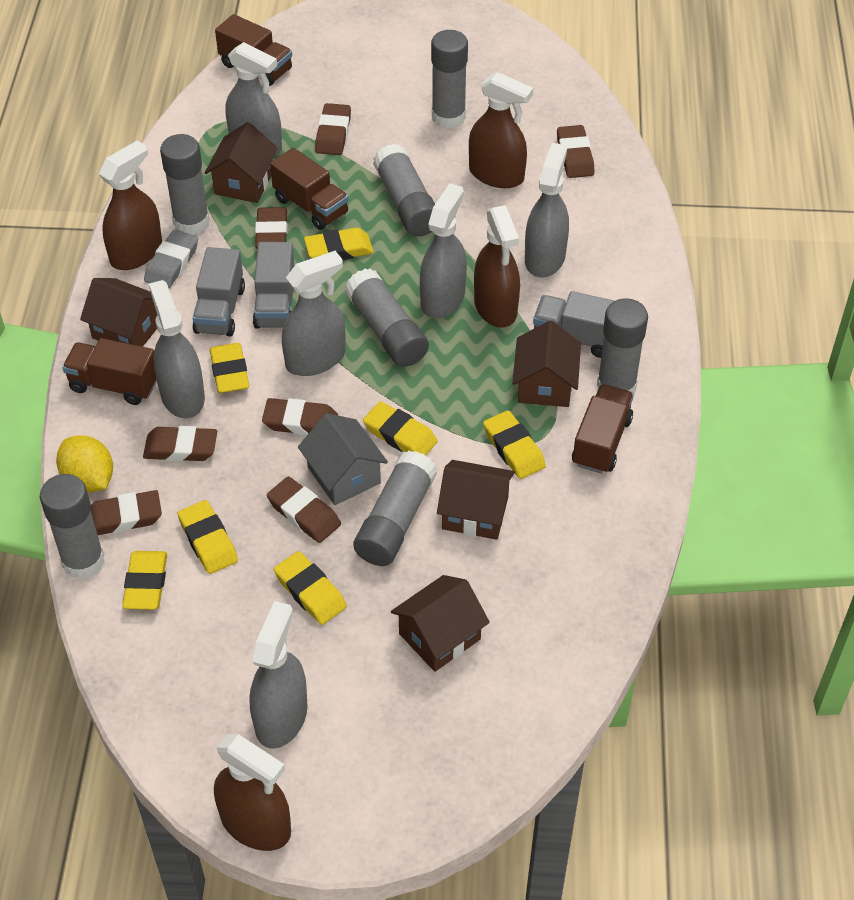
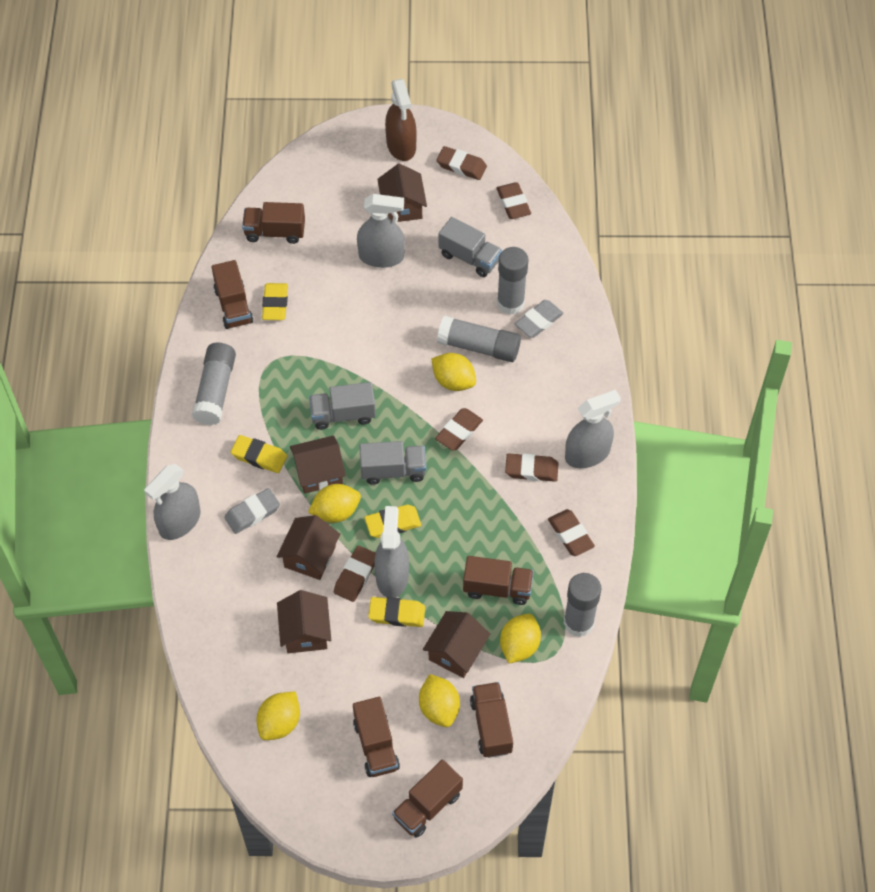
brown eraser: [91,490,162,535] [143,426,217,462] [255,207,288,249] [262,398,338,436] [267,476,341,543] [315,103,351,155] [557,125,594,178] = 7 -> [334,545,376,602] [435,408,483,451] [436,146,487,180] [497,182,531,219] [505,453,558,482] [548,509,595,556] = 6
brown spray bottle: [99,140,162,270] [214,734,291,851] [469,72,533,188] [474,205,520,328] = 4 -> [385,79,417,161] = 1
brown truck: [62,338,157,405] [215,14,292,86] [270,148,348,230] [572,384,634,474] = 4 -> [212,260,254,329] [242,202,305,244] [353,697,400,777] [392,760,463,838] [463,556,534,605] [470,682,513,758] = 6
grey eraser: [144,230,198,288] = 1 -> [224,488,280,534] [515,300,564,338] = 2
grey glue stick: [40,474,105,579] [160,134,210,235] [345,269,429,367] [354,451,437,566] [373,144,435,236] [431,30,468,129] [597,298,648,393] = 7 -> [192,343,236,425] [437,316,521,362] [497,247,529,315] [564,573,601,637] = 4
grey house: [298,413,388,505] = 1 -> none = 0
grey spray bottle: [149,280,205,418] [225,42,282,156] [250,601,308,749] [282,251,345,376] [420,183,467,319] [525,143,569,278] = 6 -> [144,464,200,540] [357,194,405,268] [374,506,409,597] [565,390,621,468] = 4
yellow eraser: [122,551,167,610] [178,500,238,574] [210,343,249,393] [274,551,347,625] [304,228,374,260] [363,401,438,456] [483,410,546,479] = 7 -> [231,435,287,473] [262,283,288,320] [364,505,421,538] [368,597,425,627] = 4
yellow lemon: [56,435,113,492] = 1 -> [256,691,300,740] [308,484,361,523] [419,674,460,727] [431,353,476,391] [500,614,541,664] = 5

